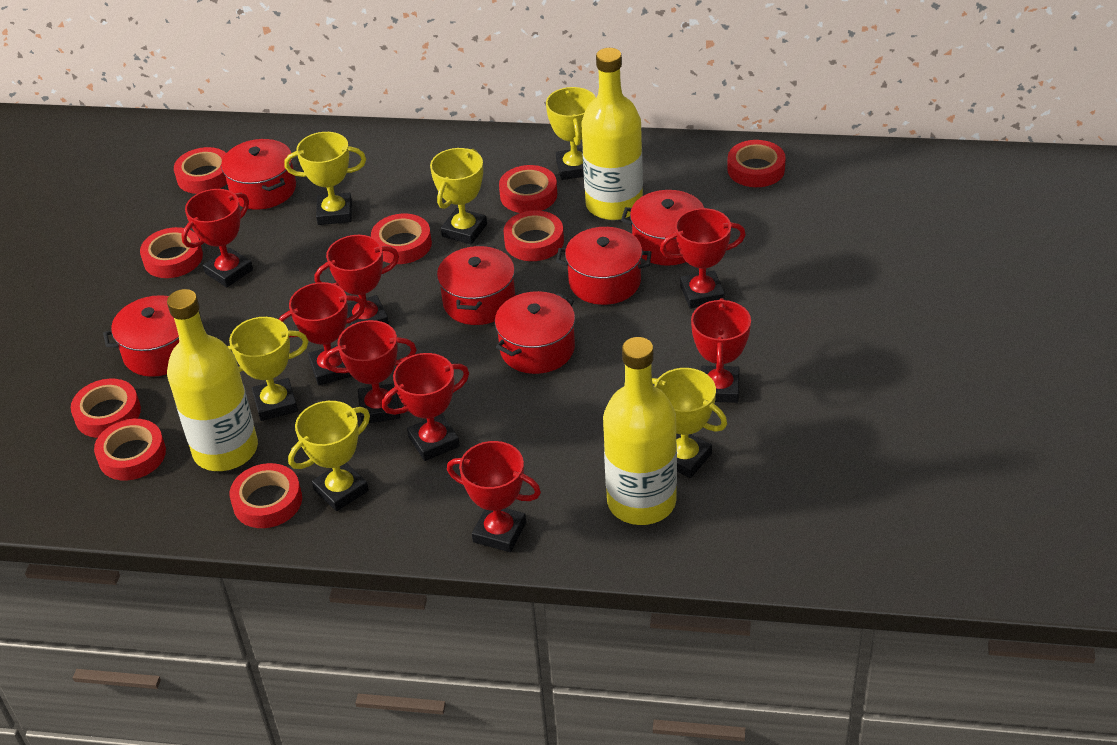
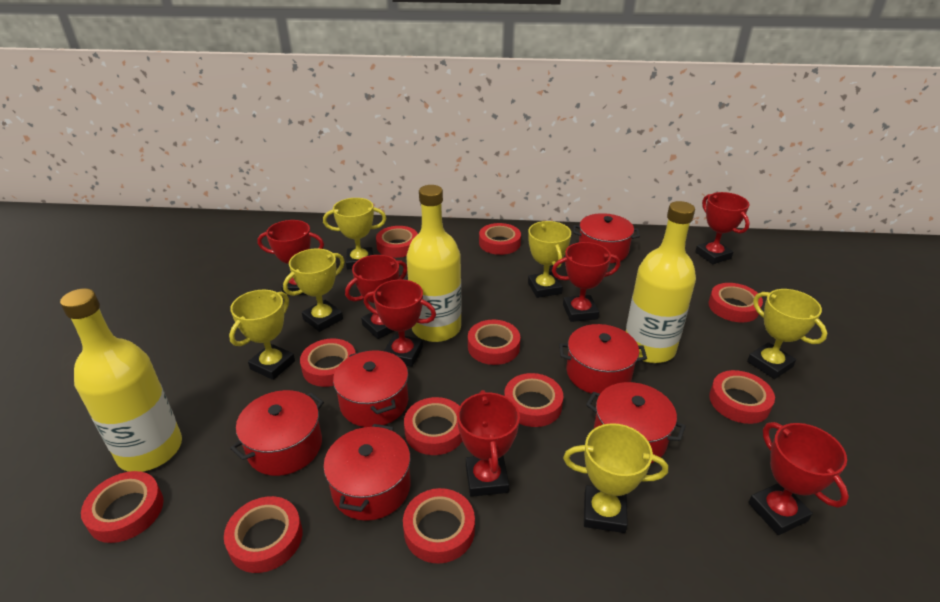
red tape: [71,379,141,438] [94,419,166,480] [140,227,203,278] [174,147,227,194] [230,463,302,528] [371,214,432,264] [499,165,557,213] [503,210,564,261] [727,140,786,187] = 9 -> [81,471,163,543] [224,496,302,573] [300,339,356,387] [376,226,418,258] [403,488,475,564] [404,397,462,455] [468,320,520,365] [479,223,521,255] [504,373,563,427] [709,283,763,322] [709,370,775,424] = 11
red trophy: [182,189,253,287] [279,282,365,385] [315,235,399,326] [323,320,417,423] [382,353,469,461] [447,441,541,552] [660,208,746,309] [691,298,751,403] = 8 -> [257,220,324,295] [345,255,407,339] [364,279,436,367] [457,390,520,497] [552,242,620,322] [695,192,750,264] [748,422,849,535] = 7

